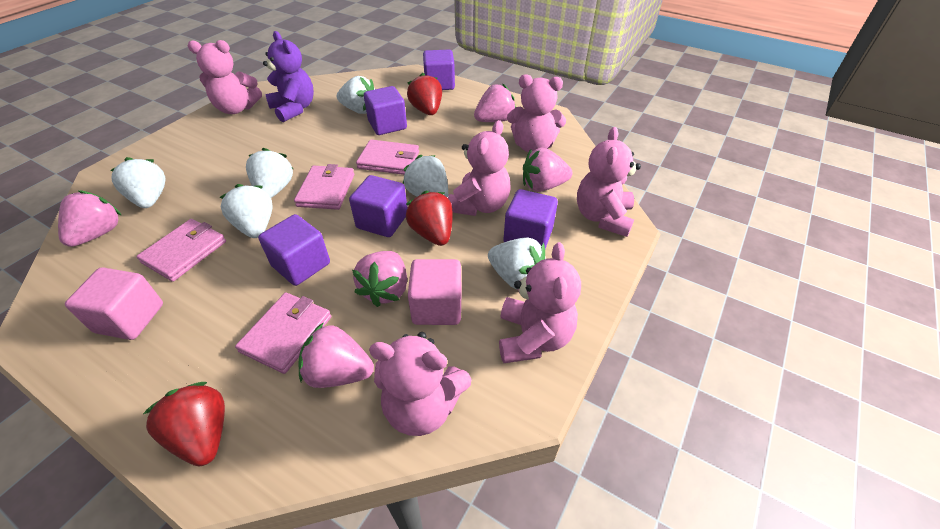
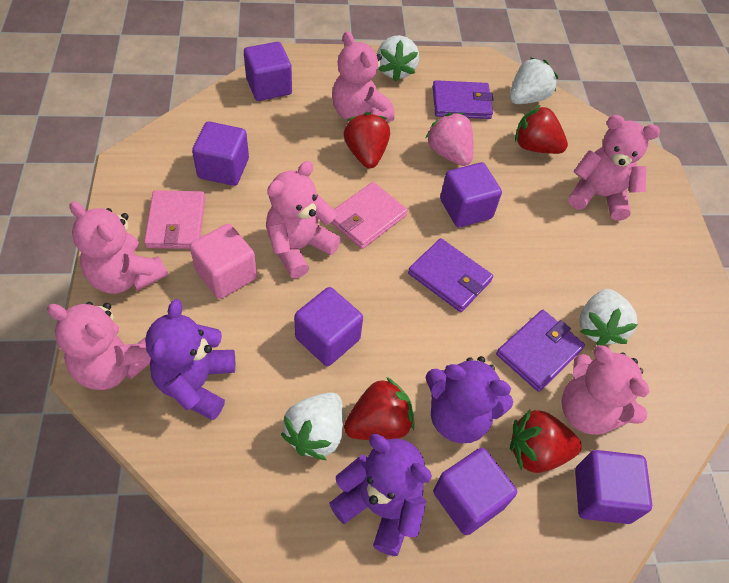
pink cube: [65,267,163,340] [408,259,462,325] = 2 -> [190,224,257,299] = 1
pink strawberry: [58,190,122,247] [298,322,374,388] [352,251,407,307] [474,84,516,122] [523,147,573,192] = 5 -> [426,113,473,166] = 1
pink wallet: [136,219,226,282] [235,292,331,374] [294,164,354,210] [356,139,419,175] = 4 -> [144,190,205,249] [331,182,408,249] = 2
purple cube: [258,214,330,286] [349,175,407,237] [364,86,407,135] [423,50,455,90] [504,189,558,249] = 5 -> [192,121,249,186] [244,42,292,101] [294,287,363,366] [433,448,517,535] [440,162,502,228] [575,450,652,524] = 6
purple teddy bear: [263,31,314,122] = 1 -> [145,299,235,420] [329,434,432,556] [425,356,513,443] = 3
purple wallet: none = 0 -> [408,238,493,312] [432,80,493,119] [496,310,585,392] = 3
red strawberry: [143,382,225,466] [406,191,453,246] [407,73,442,115] = 3 -> [344,112,390,168] [344,377,415,440] [510,410,582,473] [515,105,568,154] = 4
white strawberry: [110,157,166,208] [220,184,272,238] [246,148,293,198] [337,76,375,114] [403,155,448,198] [488,237,546,289] = 6 -> [281,392,343,460] [377,35,419,82] [510,57,558,104] [579,289,638,346] = 4

